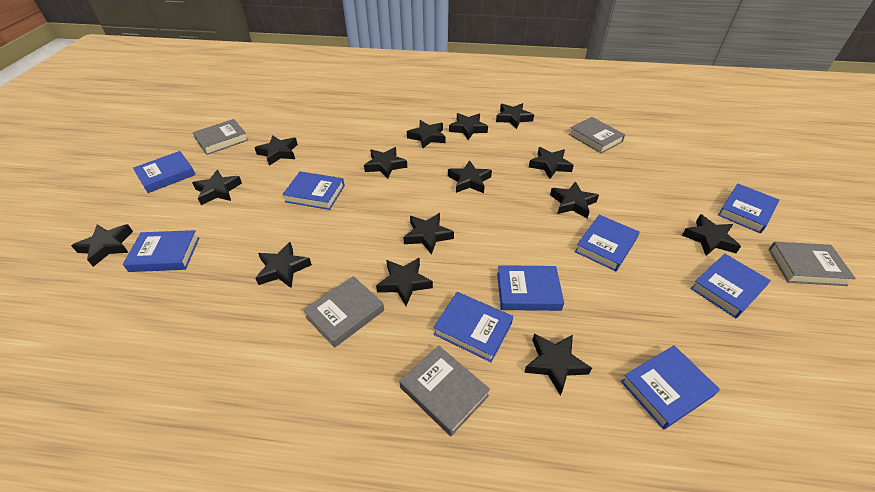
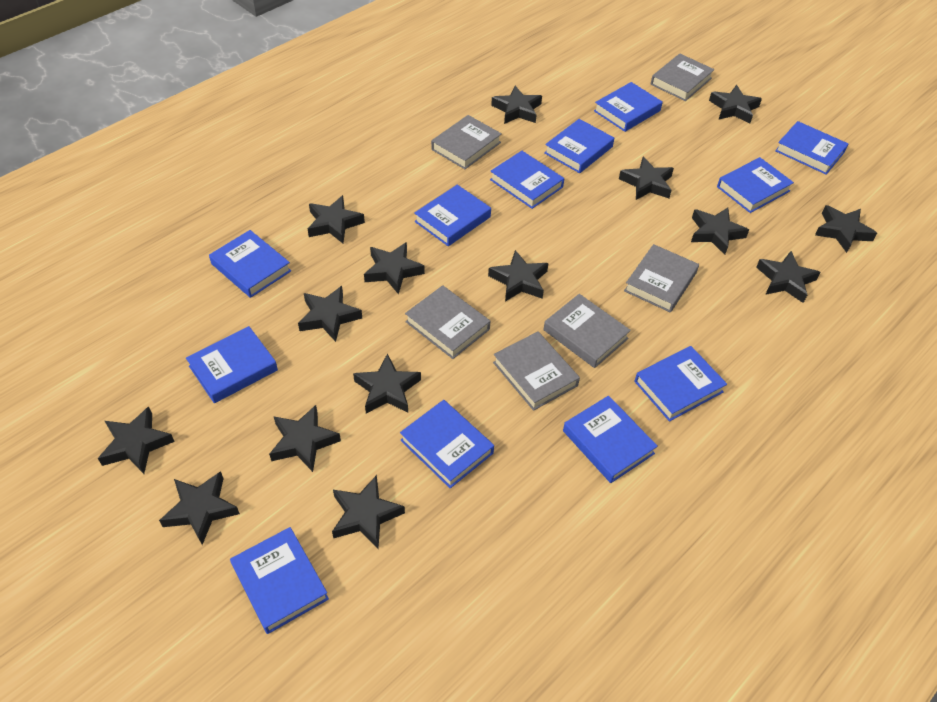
blue book: [123,230,199,272] [133,151,196,193] [282,171,345,210] [433,292,513,362] [497,265,564,311] [575,215,640,271] [621,345,720,430] [690,254,771,318] [718,184,780,233] = 9 -> [186,326,278,403] [209,230,291,298] [230,527,329,634] [400,400,494,488] [414,185,491,246] [490,151,564,209] [544,119,614,173] [563,396,658,483] [594,82,663,132] [634,346,727,422] [717,157,794,213] [775,121,848,175] = 12
grey book: [193,119,248,155] [303,276,384,348] [399,345,490,436] [569,117,625,154] [768,242,856,286] = 5 -> [405,285,490,359] [431,115,502,169] [493,331,580,411] [544,294,631,368] [624,244,699,313] [651,54,715,101] = 6

